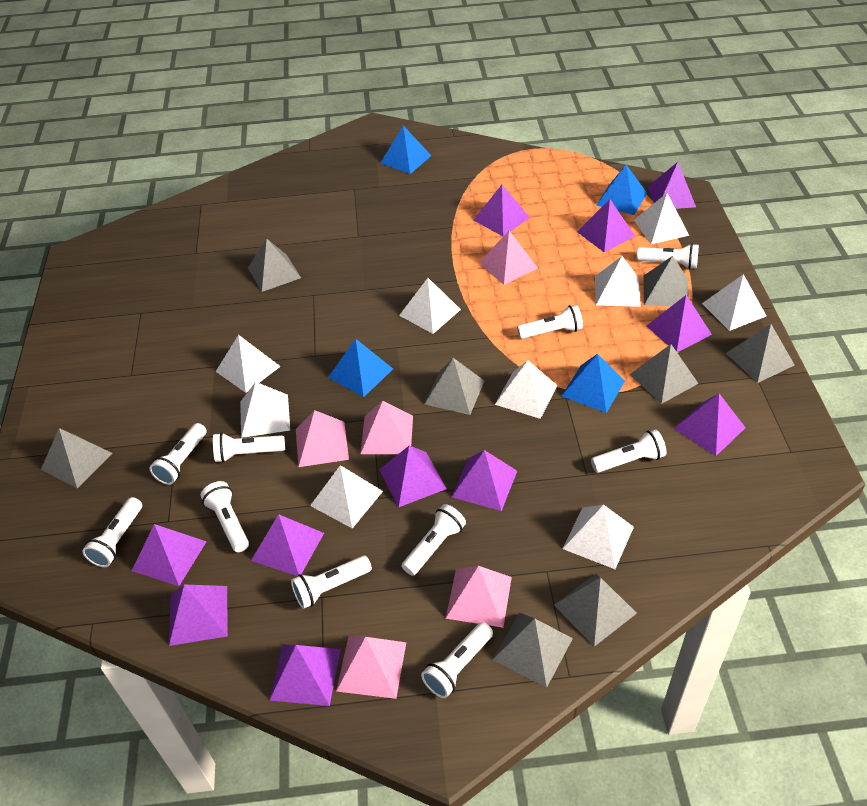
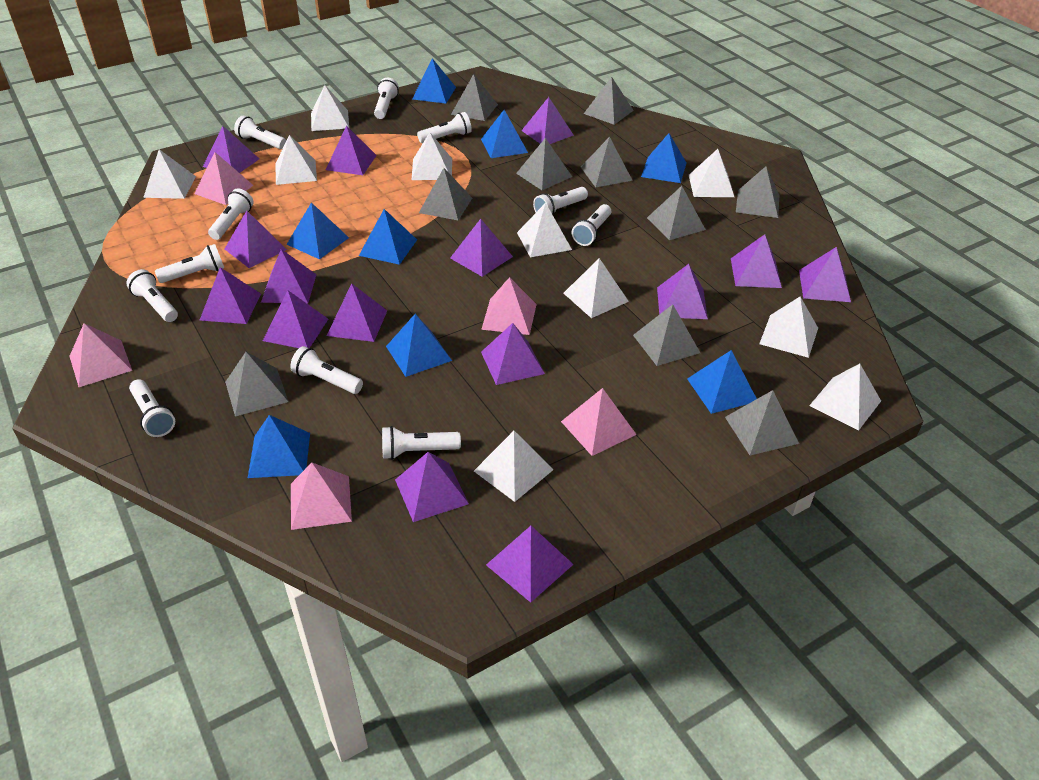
blue pyramid: [328,339,393,397] [380,126,432,174] [562,354,625,413] [596,165,647,215] = 4 -> [248,415,310,478] [286,202,349,259] [359,209,417,265] [386,314,452,377] [412,58,456,104] [481,110,528,158] [641,133,686,183] [687,350,757,414] = 8
grey pyramid: [41,428,112,488] [248,239,301,292] [425,358,484,415] [492,613,573,688] [554,574,637,647] [630,344,699,404] [643,256,689,306] [726,324,795,383] = 8 -> [225,352,288,417] [419,168,472,220] [451,74,498,121] [516,138,572,190] [581,137,633,187] [584,77,634,125] [633,304,700,366] [647,186,706,240] [725,390,799,455] [736,167,779,218] = 10
purple pyramid: [132,524,207,586] [169,585,228,646] [251,514,324,576] [269,644,341,706] [379,445,447,507] [452,450,517,511] [474,185,530,236] [577,199,635,252] [647,295,712,352] [648,162,696,209] [674,394,746,456] = 11 -> [200,267,261,324] [203,126,259,173] [225,211,287,268] [261,249,317,304] [263,290,328,348] [326,125,377,175] [327,283,387,342] [395,452,469,522] [450,219,513,277] [481,323,545,385] [486,526,574,603] [521,97,574,144] [657,264,708,319] [731,234,782,288] [799,247,851,302] = 15
white flashlight: [82,497,142,567] [149,423,206,485] [201,481,249,552] [213,432,285,463] [291,556,372,609] [402,504,466,576] [421,622,493,698] [517,305,583,339] [591,429,666,473] [637,243,699,269] = 10 -> [126,269,178,322] [129,379,175,437] [155,244,224,283] [208,188,254,240] [234,116,286,149] [290,346,363,394] [374,78,399,119] [382,426,461,460] [417,112,472,143] [533,187,588,215] [572,204,611,246] = 11
white pyramid: [216,335,281,393] [240,382,290,438] [310,465,383,528] [399,278,461,334] [495,360,557,419] [563,505,634,569] [595,256,641,307] [634,193,689,244] [702,274,766,331] = 9 -> [143,149,196,199] [275,135,317,185] [311,85,349,131] [412,132,452,180] [474,431,554,502] [517,203,572,257] [564,258,629,318] [689,149,734,197] [759,297,818,358] [809,364,881,430] = 10

